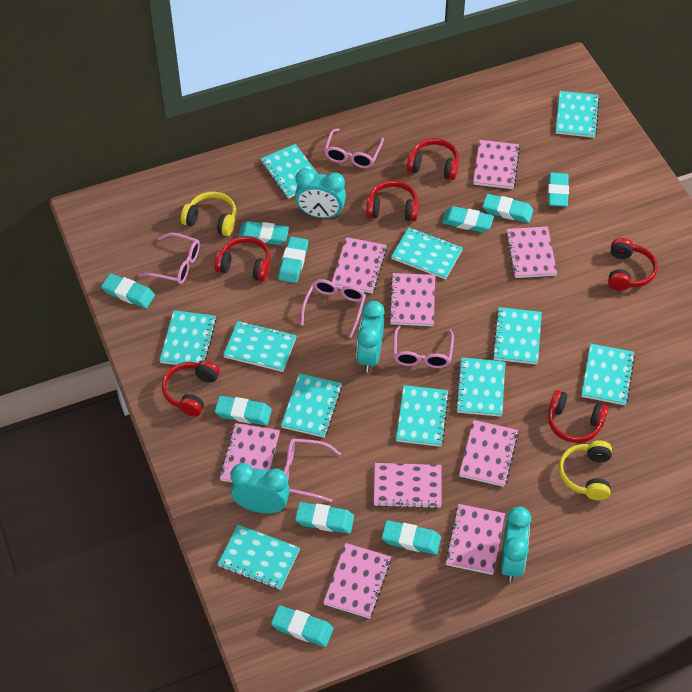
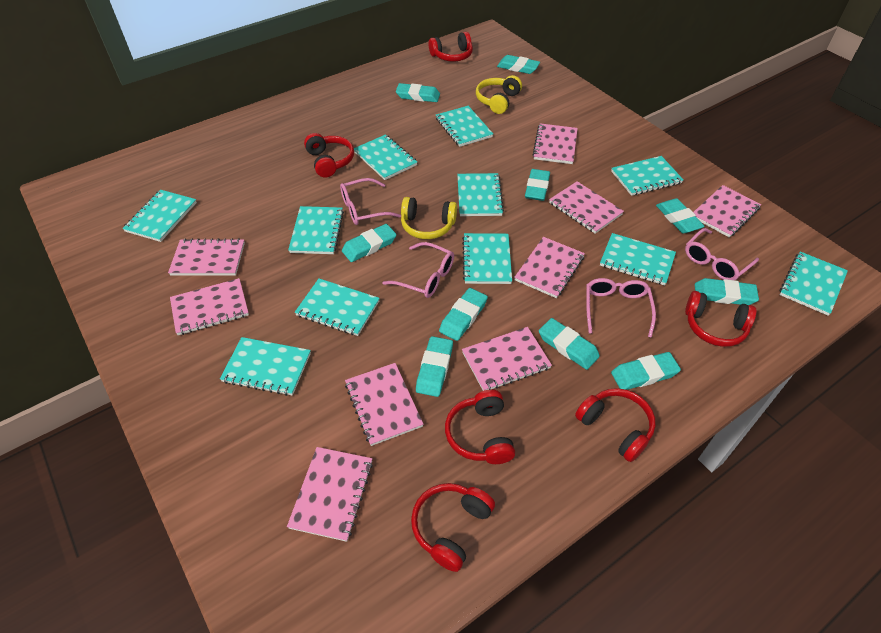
pink glasses: [138,233,200,284] [283,438,341,502] [300,279,366,338] [324,128,384,168] [393,325,454,368] = 5 -> [340,178,401,225] [382,242,454,298] [586,278,656,338] [685,228,759,280] = 4
turquoise clock: [231,463,290,513] [295,168,346,218] [357,301,385,372] [501,507,531,582] = 4 -> none = 0

